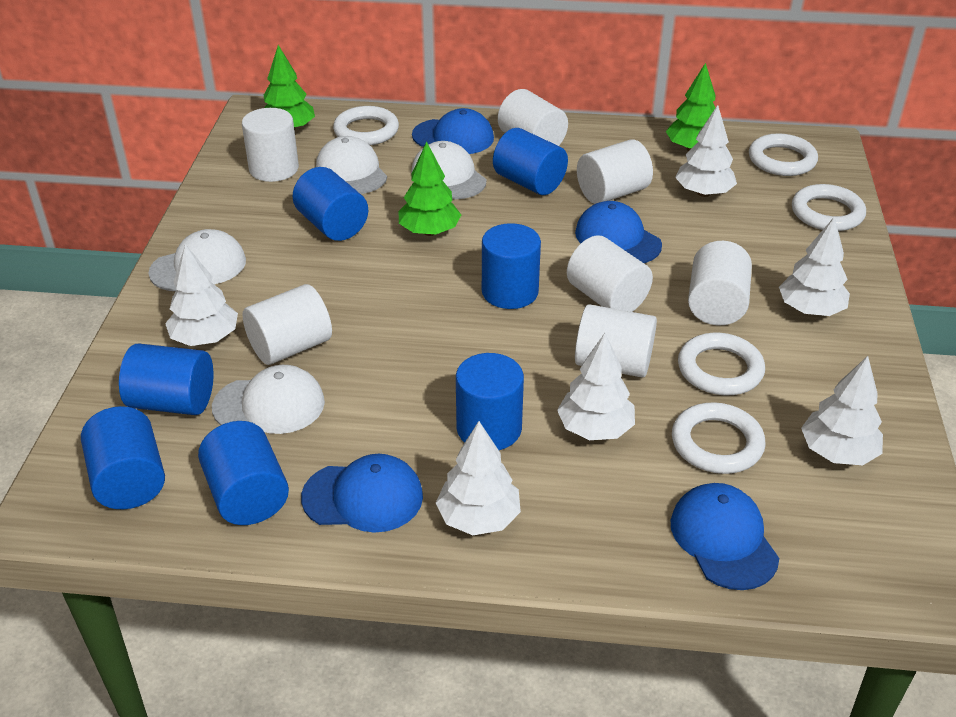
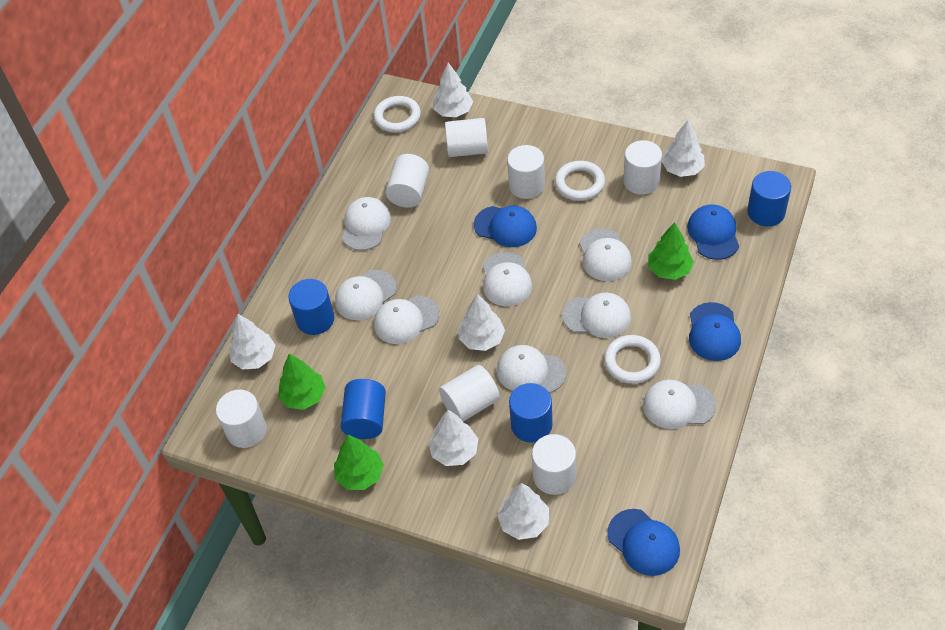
blue cylinder: [81,406,165,509] [119,344,213,415] [198,421,289,525] [292,167,368,241] [456,353,524,450] [482,223,541,309] [493,128,568,195] = 7 -> [288,279,334,335] [341,379,386,439] [509,383,552,443] [747,171,791,226] = 4
white cap: [148,229,246,291] [212,365,325,434] [316,136,387,194] [411,141,486,199] = 4 -> [335,270,397,320] [342,197,391,251] [374,295,439,344] [483,252,532,306] [497,345,566,393] [562,293,631,338] [579,228,632,281] [643,379,716,429] = 8
white ring: [333,106,399,145] [672,402,766,474] [678,333,765,395] [749,133,818,176] [792,184,866,231] = 5 -> [374,96,421,133] [555,161,605,201] [604,335,661,384] = 3

